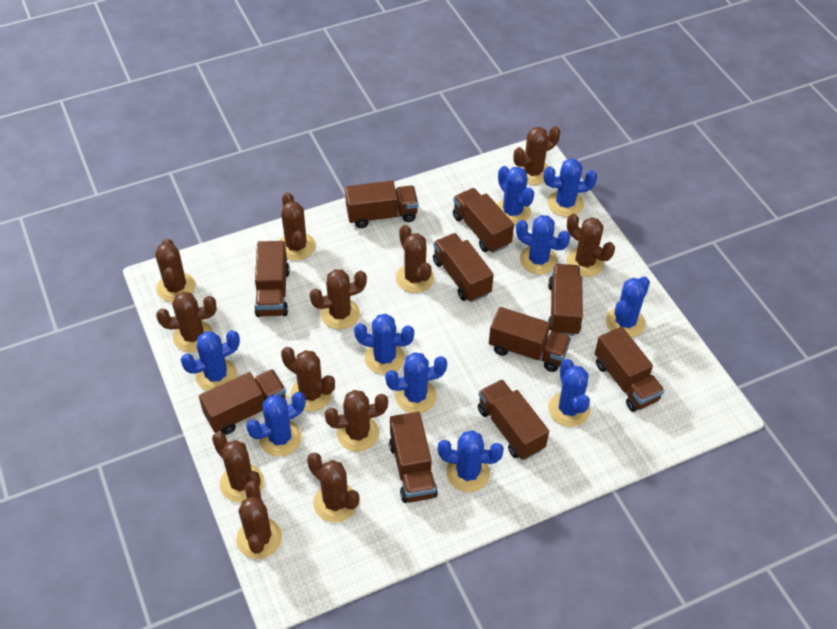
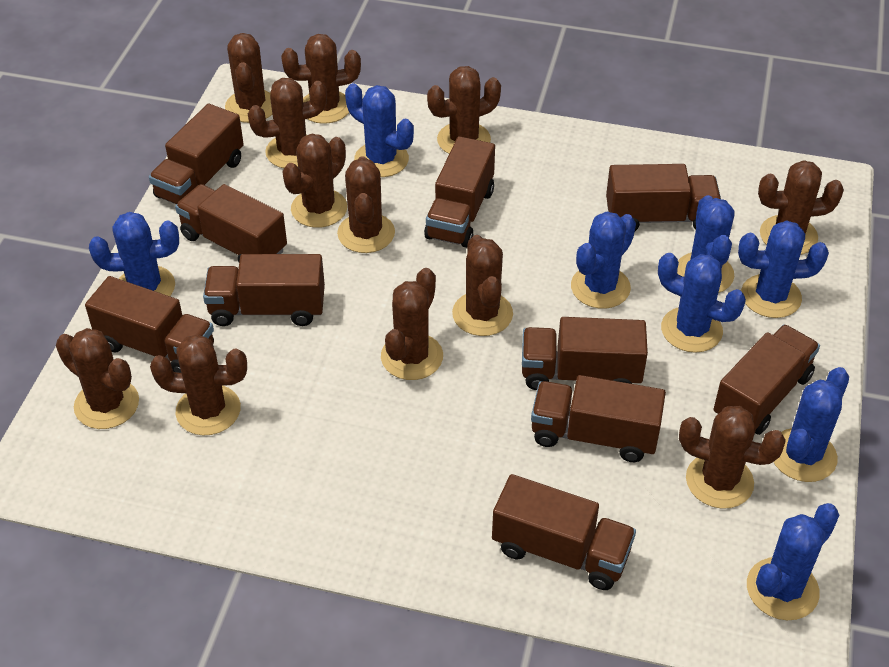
blue cactus: [181,330,240,391] [246,392,305,456] [354,314,414,375] [385,352,447,413] [438,430,504,492] [497,166,534,225] [516,215,570,274] [544,158,597,217] [548,359,590,427] [606,276,650,338] = 10 -> [89,212,179,296] [345,83,414,177] [571,211,636,309] [658,253,746,353] [677,195,735,293] [738,220,829,318] [747,503,839,620] [774,367,849,482] = 8

